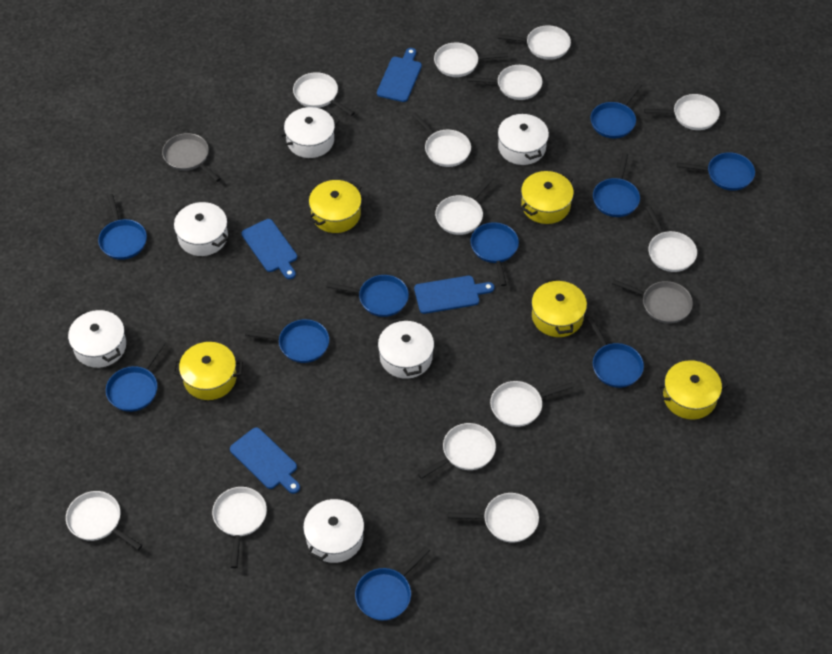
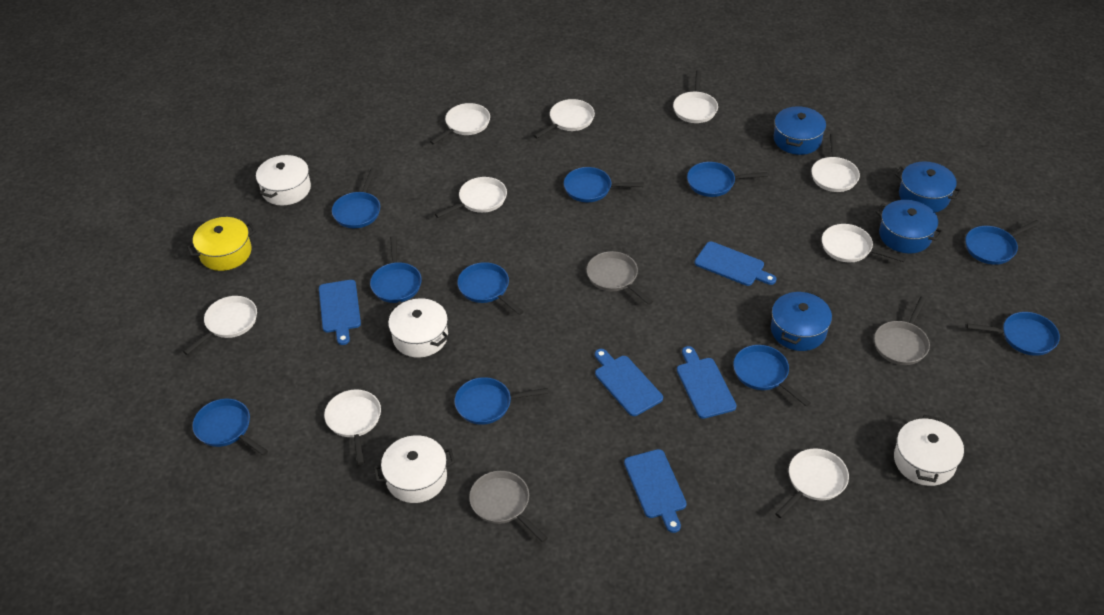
blue cutting board: [230,427,300,494] [241,219,297,279] [377,48,422,102] [414,276,494,314] = 4 -> [319,280,361,345] [595,349,663,416] [624,449,687,533] [677,346,737,419] [695,242,776,286] = 5
blue pot: none = 0 -> [771,290,832,351] [774,105,826,155] [875,200,944,253] [895,161,962,212] = 4
grey pan: [162,133,221,182] [612,280,693,324] = 2 -> [469,471,548,542] [587,251,653,305] [874,297,930,365] = 3
white pan: [66,491,142,550] [212,487,267,568] [293,72,355,116] [412,112,471,167] [418,423,496,479] [434,43,508,77] [435,176,494,235] [448,493,539,543] [468,65,542,100] [490,381,574,427] [498,25,571,60] [644,94,720,130] [646,206,697,272] = 13 -> [183,296,257,355] [324,390,381,465] [430,103,490,144] [435,177,507,218] [534,99,595,138] [673,70,718,123] [775,449,849,518] [811,133,860,192] [822,224,906,262] = 9
white pot: [68,310,126,368] [174,202,229,256] [279,107,340,158] [303,496,364,563] [378,317,434,379] [498,112,549,165] = 6 -> [256,154,311,205] [374,435,455,503] [388,298,449,358] [894,415,964,486] = 4
yellow pot: [173,342,243,400] [309,180,362,233] [521,171,574,224] [531,278,587,337] [657,360,728,420] = 5 -> [187,217,256,271] = 1

